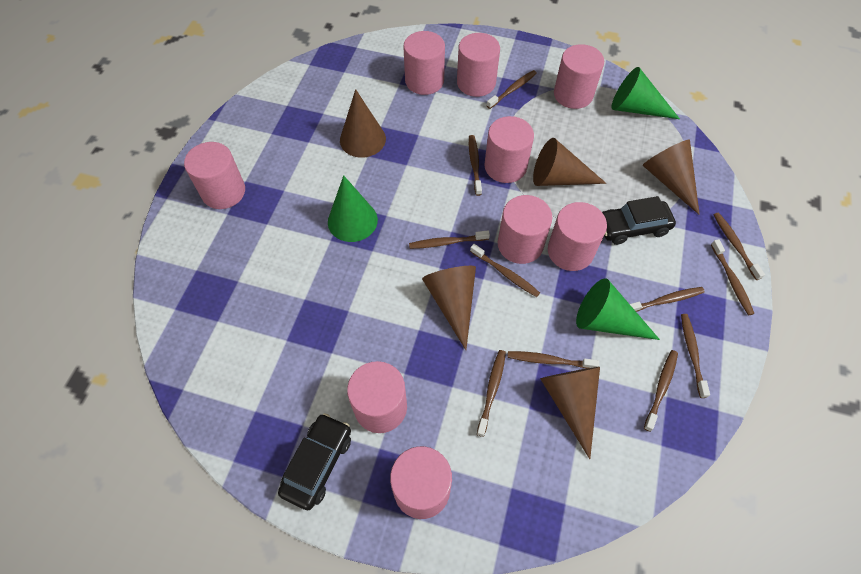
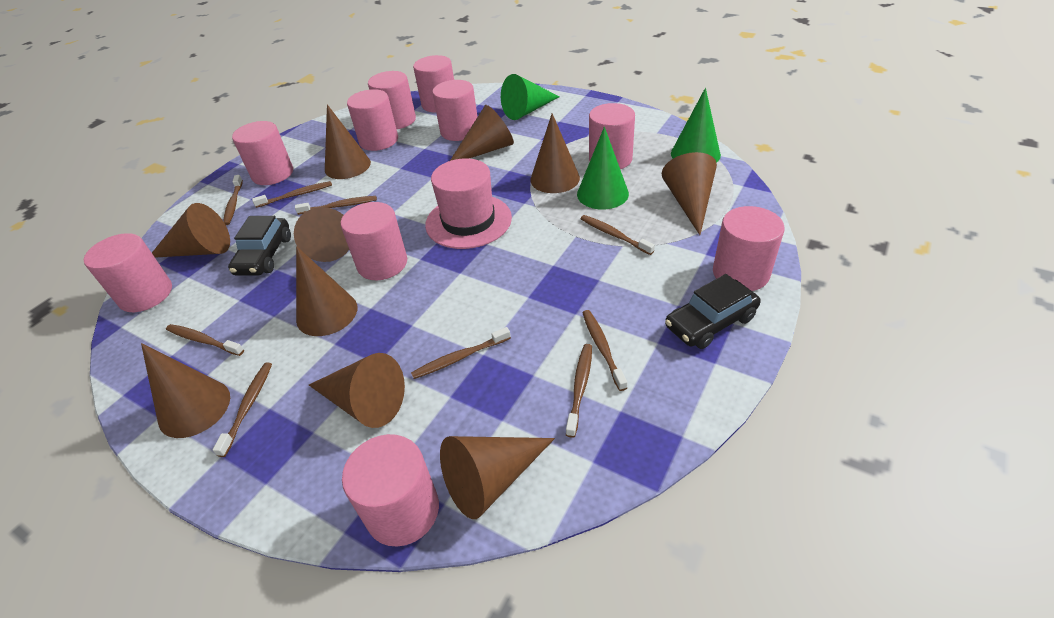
brown cone: [340,89,386,158] [422,266,476,350] [533,138,606,186] [540,367,600,459] [643,140,700,215] = 5 -> [141,343,230,438] [152,203,230,258] [294,207,349,262] [296,246,357,336] [309,353,405,428] [325,104,371,179] [440,436,555,519] [450,105,514,161] [531,113,580,193] [662,152,717,235] = 10
brown toothbrush: [409,230,490,249] [469,135,482,196] [470,244,540,297] [477,350,506,437] [486,70,537,109] [507,351,599,369] [630,287,705,312] [644,350,678,432] [681,314,710,398] [711,239,754,315] [714,213,765,280] = 11 -> [166,324,244,356] [213,362,272,457] [223,175,243,225] [252,181,332,208] [295,196,377,215] [411,327,511,379] [566,344,592,438] [580,215,655,255] [582,310,627,391] = 9
pink cylinder: [184,142,245,209] [347,361,407,433] [390,446,452,519] [403,31,445,95] [457,33,500,97] [484,116,534,183] [498,195,553,264] [548,202,607,271] [554,44,604,109] = 9 -> [84,233,172,312] [232,121,293,185] [341,202,407,280] [342,434,439,547] [347,89,398,151] [368,71,416,129] [413,55,454,113] [433,80,478,141] [589,103,635,169] [713,206,785,291] = 10
pink hat: none = 0 -> [425,158,512,249] = 1

